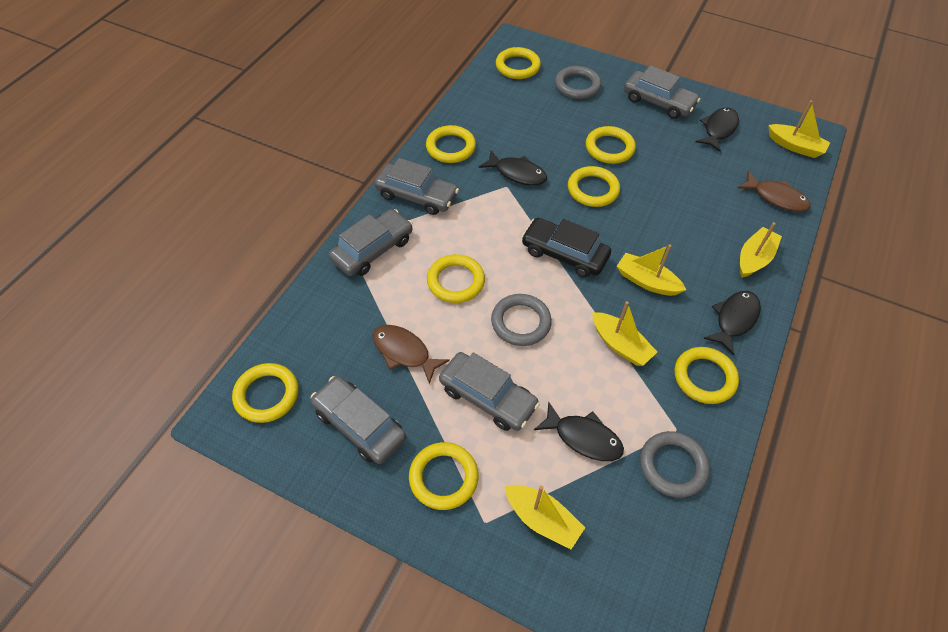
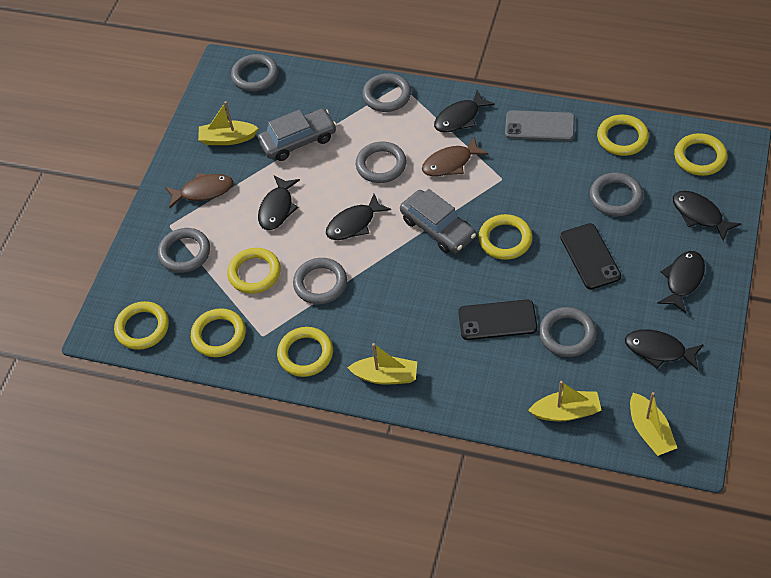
black car: [521,218,611,277] = 1 -> none = 0
black fish: [479,150,547,185] [534,402,624,461] [696,107,739,152] [704,291,761,355] = 4 -> [258,175,300,230] [326,194,391,240] [434,90,495,133] [625,330,704,370] [657,251,705,313] [673,191,741,241] = 6
black phone: none = 0 -> [458,300,537,340] [560,223,621,289] = 2
grey car: [311,376,406,464] [329,209,413,276] [374,158,459,215] [439,352,540,431] [624,65,700,119] = 5 -> [258,109,337,161] [400,189,476,253] = 2
grey phone: none = 0 -> [505,110,575,141] = 1
grey ring: [491,294,552,346] [555,66,601,99] [640,431,710,498] = 3 -> [158,228,210,273] [231,54,279,92] [293,258,347,304] [356,142,406,183] [362,73,411,112] [539,307,596,357] [590,173,643,216] = 7
yellow boat: [505,485,585,549] [592,301,657,366] [617,244,686,296] [740,222,782,278] [768,100,830,158] = 5 -> [198,101,258,145] [347,343,417,385] [528,381,602,421] [630,392,677,456] = 4
yellow ring: [232,363,298,423] [409,442,479,510] [426,125,476,163] [427,254,485,303] [496,47,541,79] [568,166,620,207] [586,126,636,164] [674,347,739,404] = 8 -> [114,301,169,350] [191,308,246,357] [227,248,281,294] [277,327,333,377] [478,214,532,260] [597,115,649,156] [674,133,727,176] = 7

